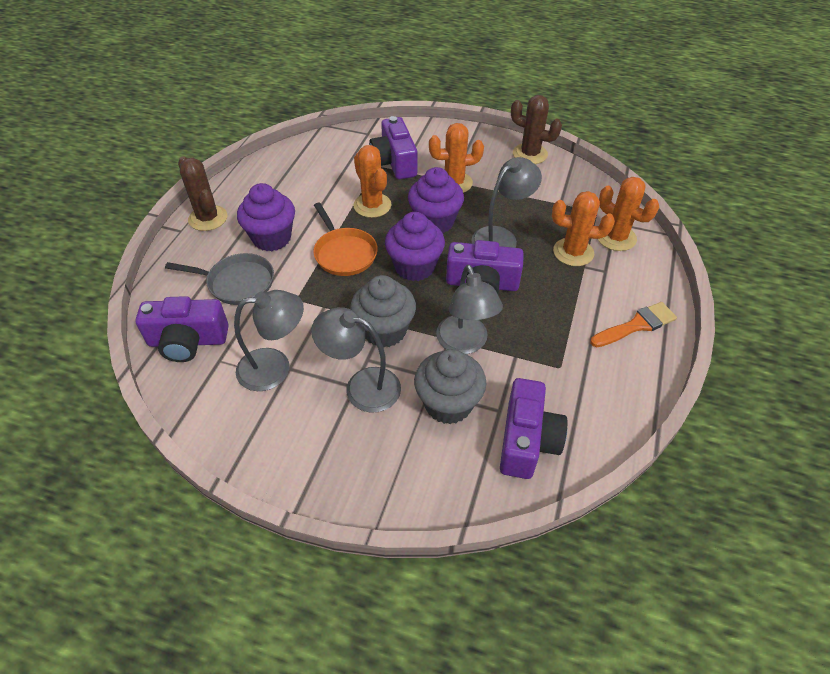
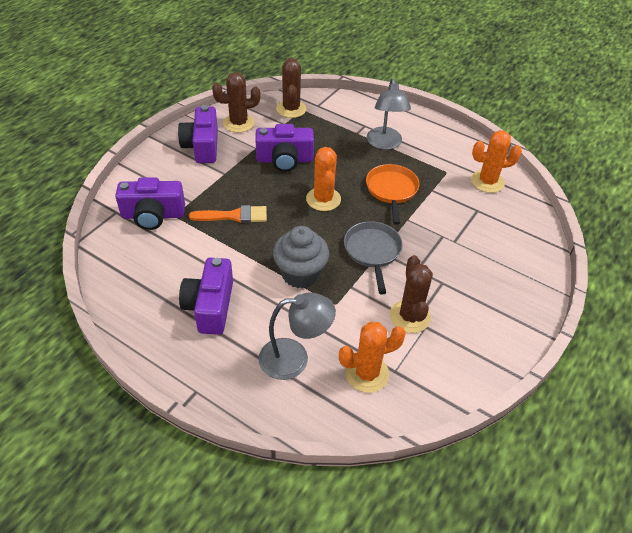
brown cactus: [178,156,227,231] [511,95,562,164] = 2 -> [212,72,261,133] [276,57,307,118] [390,255,433,333] = 3
grey cupcake: [350,275,416,348] [414,349,487,424] = 2 -> [273,226,329,288] = 1
grey lamp: [234,290,304,391] [311,307,401,413] [436,265,503,354] [471,157,542,248] = 4 -> [259,292,336,380] [367,79,411,150] = 2
orange cactus: [353,145,392,218] [429,123,484,193] [552,191,615,266] [598,177,659,251] = 4 -> [306,147,341,211] [339,322,406,393] [471,130,522,193] = 3
purple cupcake: [237,183,295,251] [385,212,445,281] [408,167,464,233] = 3 -> none = 0

